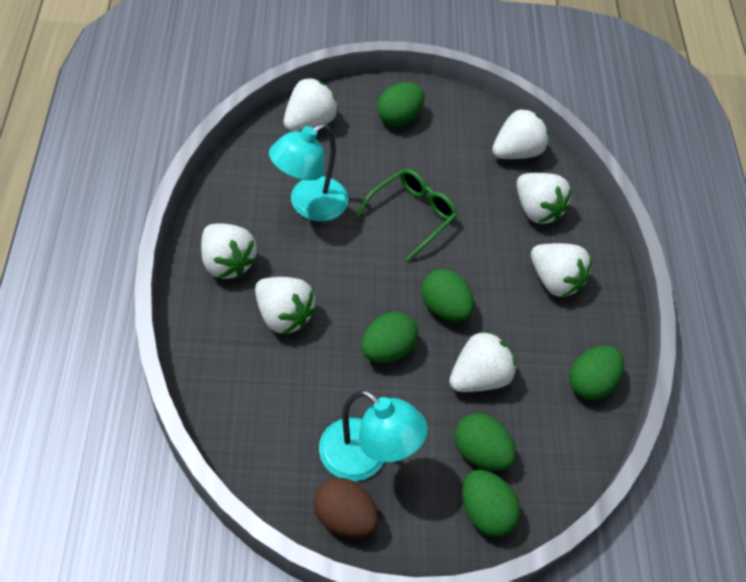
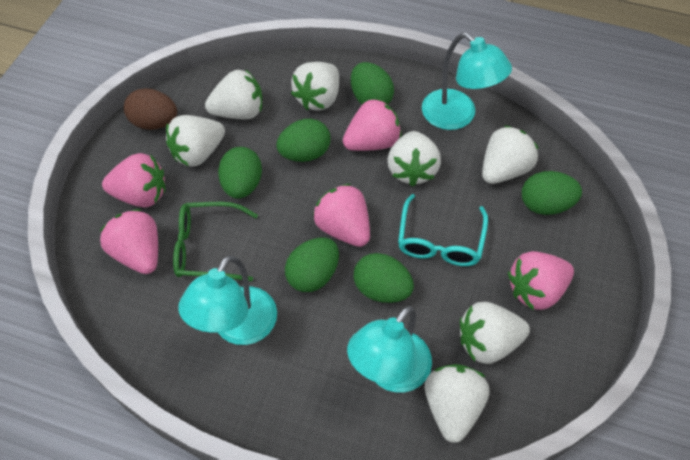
pink strawberry: none = 0 -> [100,209,158,274] [102,153,166,208] [313,184,370,247] [343,98,401,151] [508,251,574,310] = 5
turquoise glasses: none = 0 -> [398,194,488,266] = 1
turquoise lamp: [269,123,348,221] [319,390,428,481] = 2 -> [178,256,277,345] [347,306,432,393] [422,33,512,130] = 3

